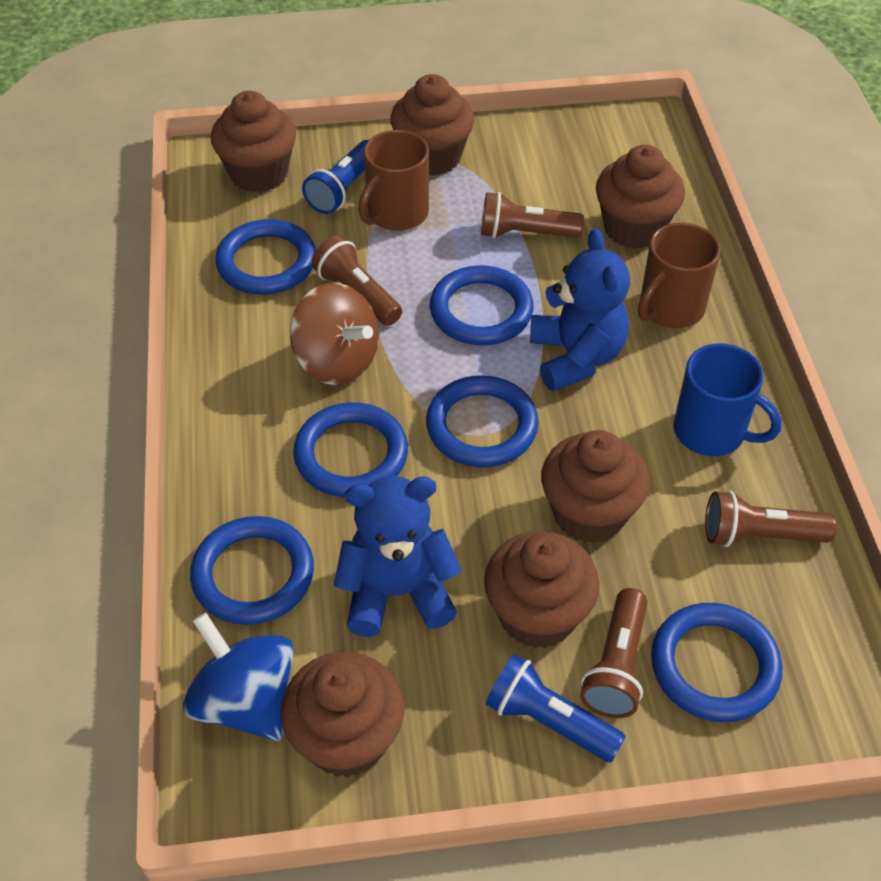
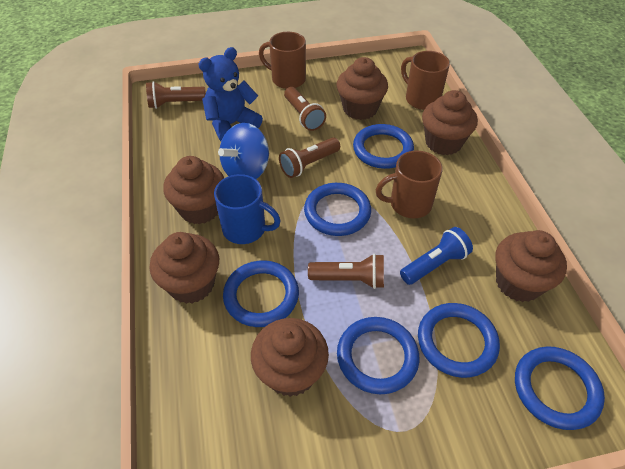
blue flashlight: [302,140,369,214] [486,654,626,763] = 2 -> [400,227,473,285] = 1
blue teddy bear: [334,476,462,637] [530,229,630,391] = 2 -> [198,47,263,141] = 1
brown mug: [358,130,429,231] [638,223,721,329] = 2 -> [259,32,306,89] [376,150,443,218] [401,51,450,110] = 3
brown spinning top: [290,283,379,385] = 1 -> none = 0

